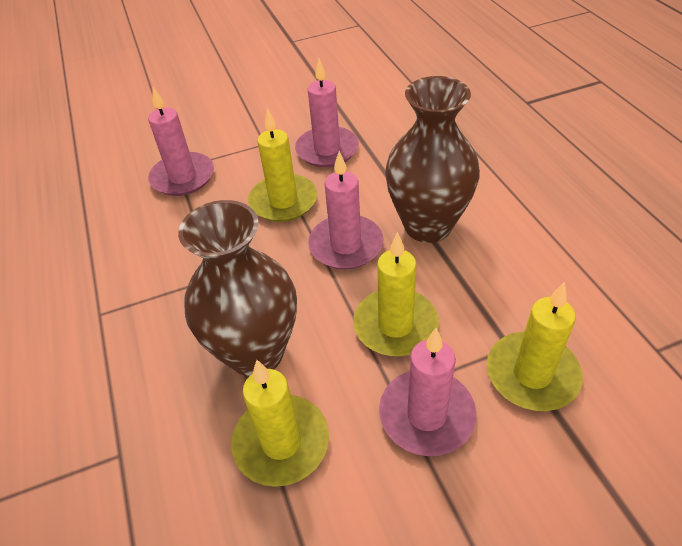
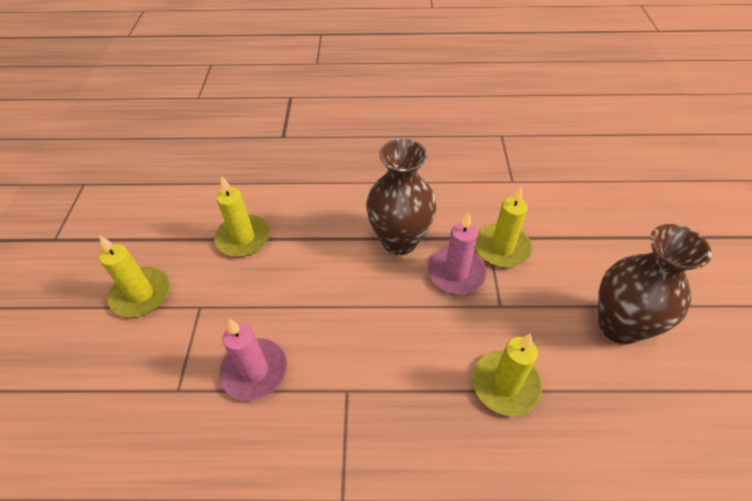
pink candle: [148,87,214,196] [295,59,359,167] [308,151,383,269] [379,328,476,456] = 4 -> [219,319,287,401] [428,212,487,294] = 2

